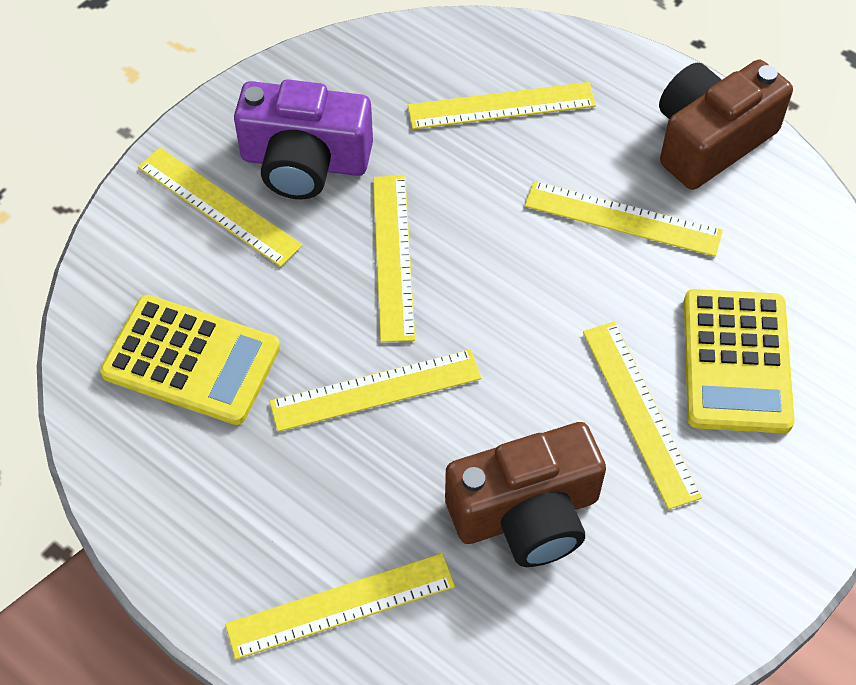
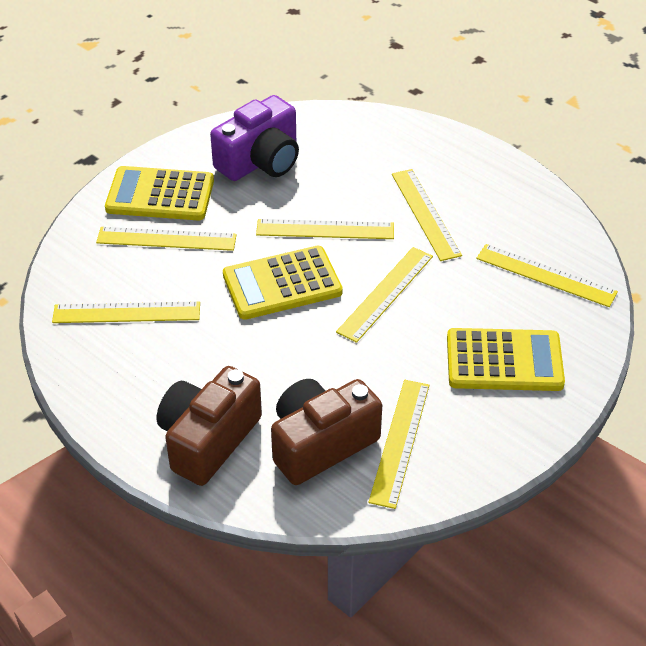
yellow calculator: [100,295,280,425] [684,289,795,433] = 2 -> [105,166,214,220] [223,246,343,320] [447,328,565,391] = 3

